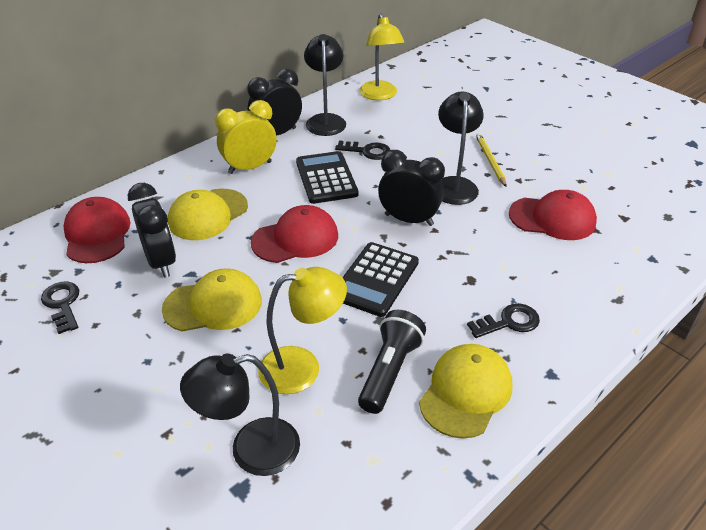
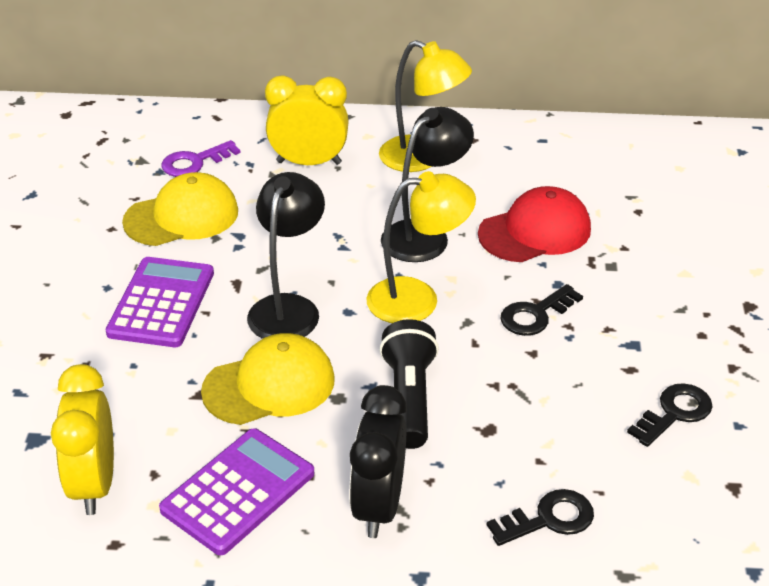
black calculator: [296,151,359,204] [342,242,419,317] = 2 -> none = 0
black clock: [127,183,176,278] [247,68,302,136] [378,150,445,226] = 3 -> [349,385,407,538] = 1
black lamp: [180,354,300,476] [304,34,346,136] [438,91,484,205] = 3 -> [247,172,325,339] [381,107,474,262] = 2
purple calculator: none = 0 -> [106,257,214,347] [159,428,314,555] = 2
purple key: none = 0 -> [162,140,241,177] = 1
red cap: [64,197,130,263] [251,205,338,263] [509,190,597,240] = 3 -> [478,186,591,262] = 1
yellow cap: [162,268,262,331] [168,189,248,240] [419,344,512,439] = 3 -> [122,172,238,246] [201,333,335,425] = 2
yellow clock: [215,100,277,174] = 1 -> [51,364,114,515] [265,75,349,165] = 2
yellow pencil: [476,133,506,187] = 1 -> none = 0

